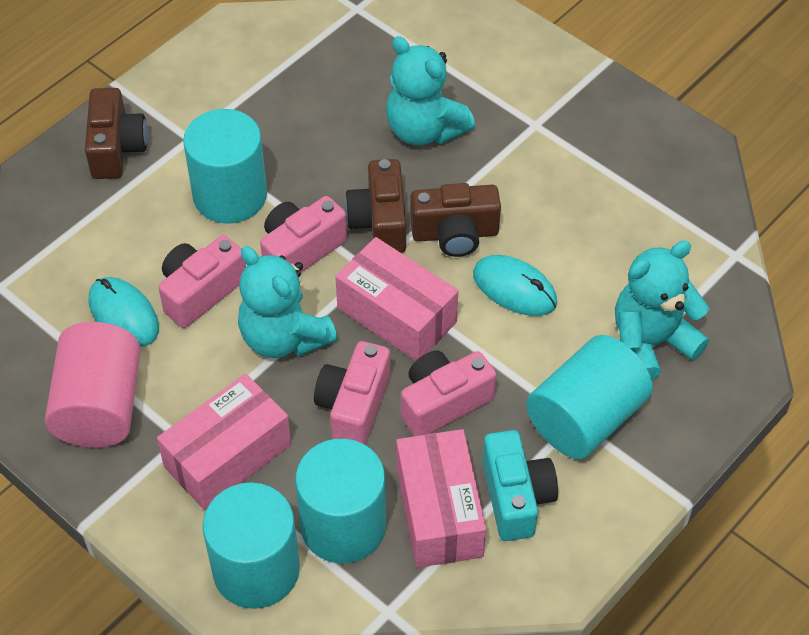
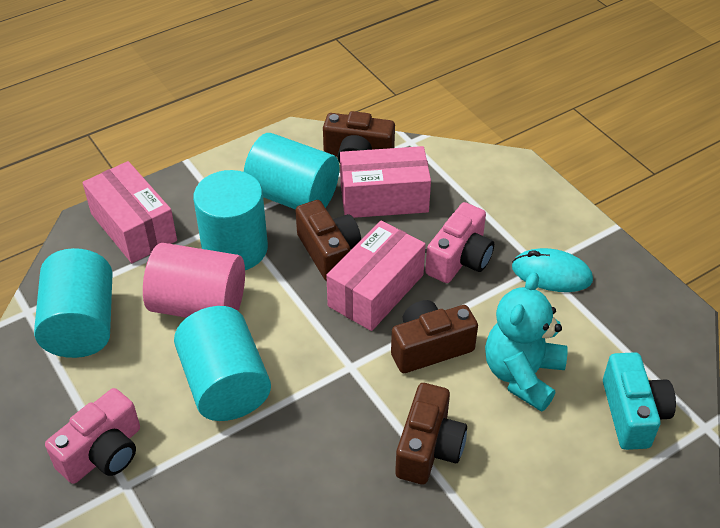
brown camera: [85,88,148,179] [345,159,406,253] [410,183,501,257] = 3 -> [296,200,361,281] [323,111,395,163] [391,300,478,373] [395,383,467,485] = 4
pink camera: [159,235,246,328] [260,196,347,272] [314,341,390,445] [401,351,496,436] = 4 -> [45,388,140,484] [425,202,494,283] = 2
turquoise mouse: [89,277,159,347] [473,255,557,316] = 2 -> [512,248,593,292] = 1
turquoise teddy bear: [238,246,337,358] [386,36,475,145] [615,240,709,380] = 3 -> [485,272,568,412] = 1

